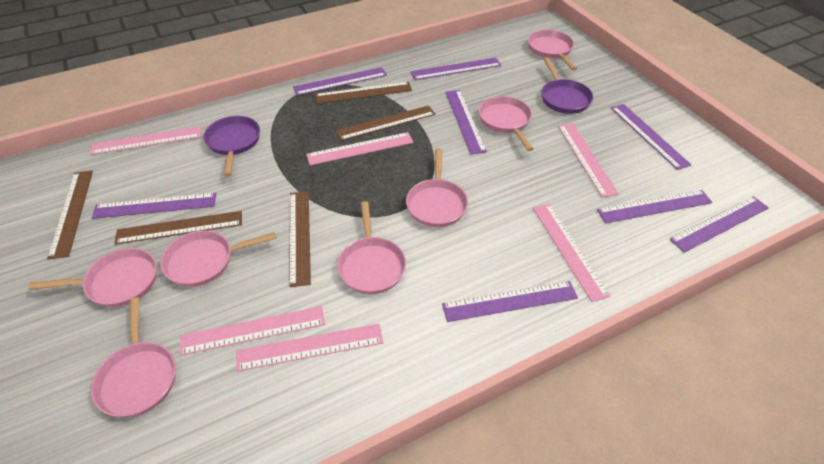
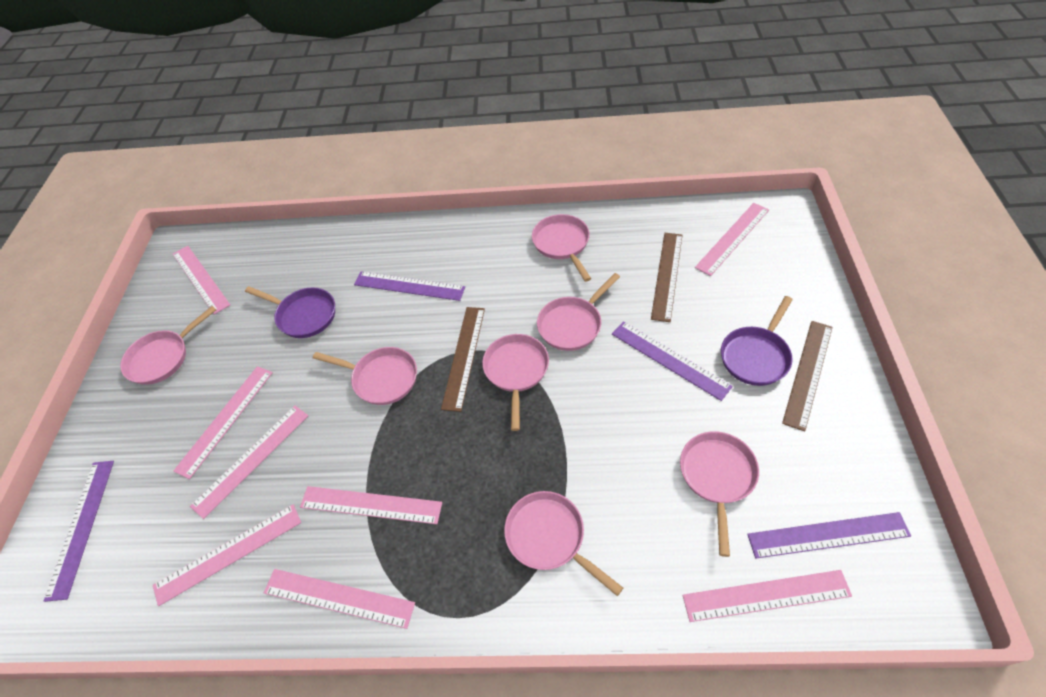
brown ruler: [47,171,93,259] [114,211,242,245] [289,191,311,287] [315,82,412,104] [336,105,435,141] = 5 -> [441,307,485,412] [651,233,682,322] [782,321,833,431] = 3
pink ruler: [90,126,202,155] [180,306,325,356] [236,324,383,371] [306,132,413,165] [533,203,611,302] [558,123,619,197] = 6 -> [153,504,301,606] [173,246,230,315] [173,366,273,479] [190,406,308,519] [264,569,415,629] [300,486,442,524] [683,570,852,622] [695,203,769,276] = 8
purple ruler: [92,193,216,219] [293,67,387,96] [411,58,501,80] [442,281,578,322] [445,90,487,154] [597,190,713,223] [611,104,691,170] [669,196,769,253] = 8 -> [44,461,114,602] [354,272,465,301] [612,322,733,401] [747,512,911,558] = 4

